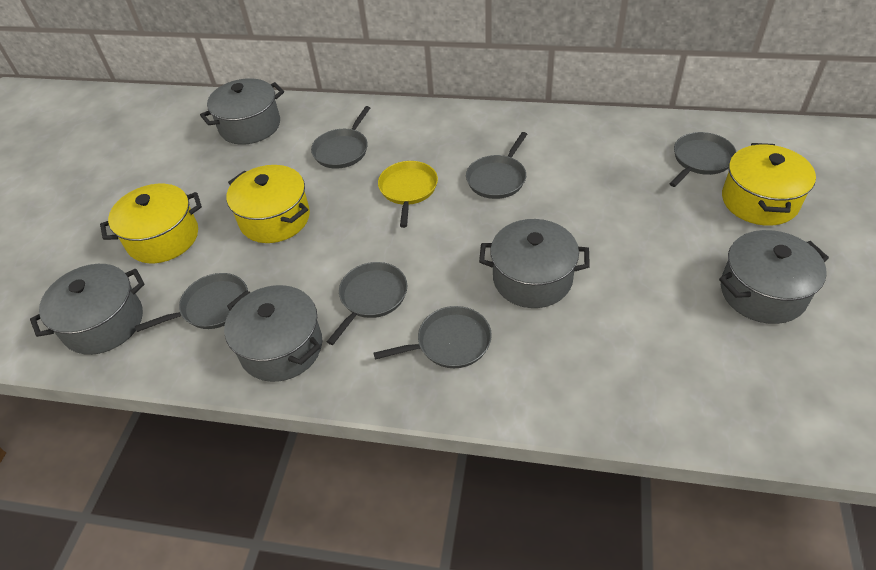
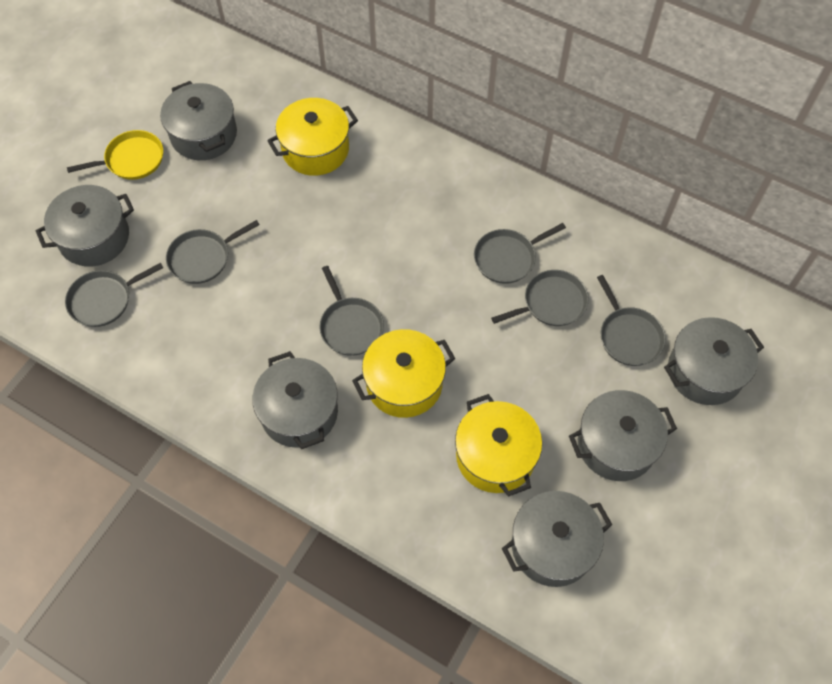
grey pot: [30,264,145,355] [200,78,284,145] [224,285,322,382] [479,219,590,308] [719,230,829,324] = 5 -> [36,185,134,267] [160,81,237,160] [252,351,338,449] [502,491,612,587] [569,390,677,481] [664,317,764,405] = 6

